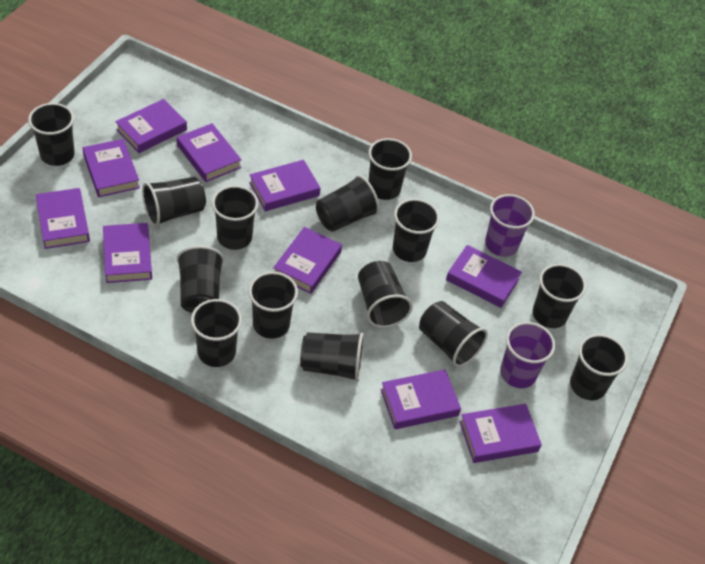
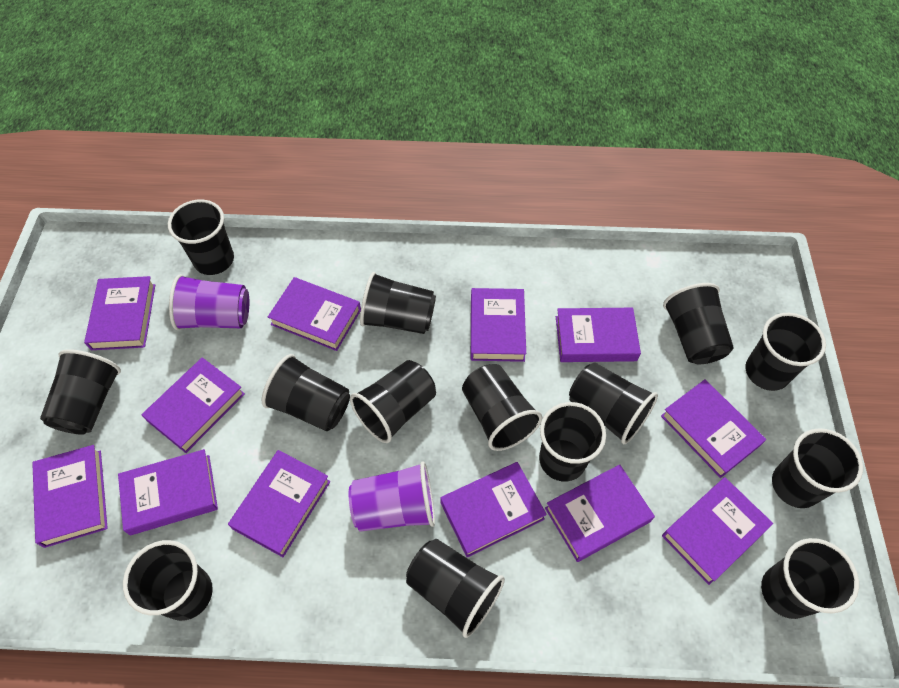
purple book: [36,188,90,249] [82,139,140,197] [103,223,152,283] [115,99,187,153] [177,123,242,182] [249,160,320,211] [273,227,342,294] [380,370,461,429] [446,245,522,308] [459,404,542,463] = 10 -> [32,445,108,548] [84,276,155,350] [118,449,218,535] [142,357,245,453] [228,450,331,557] [268,277,361,351] [440,462,547,558] [471,288,526,362] [545,465,655,562] [556,308,641,362] [661,379,766,478] [662,477,773,585] = 12

